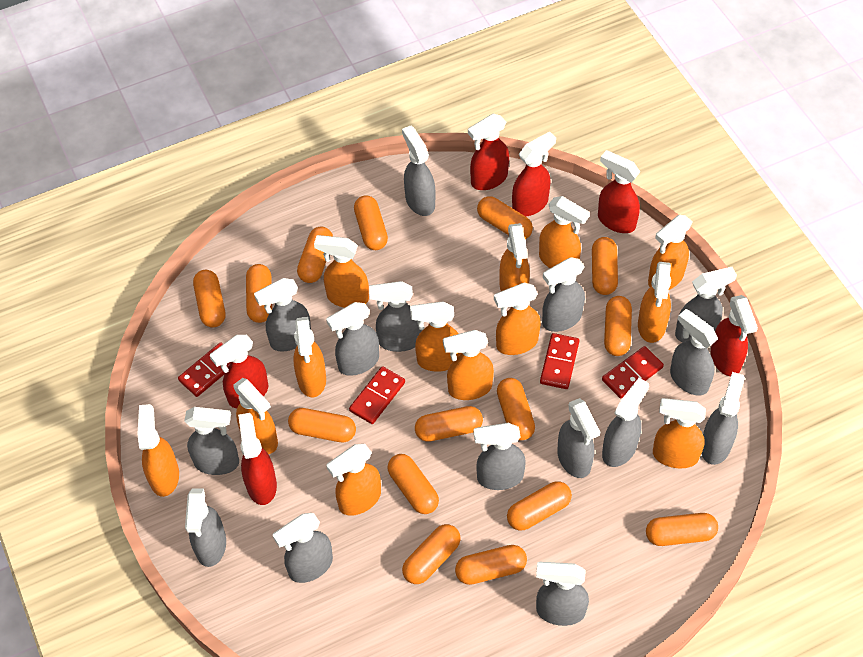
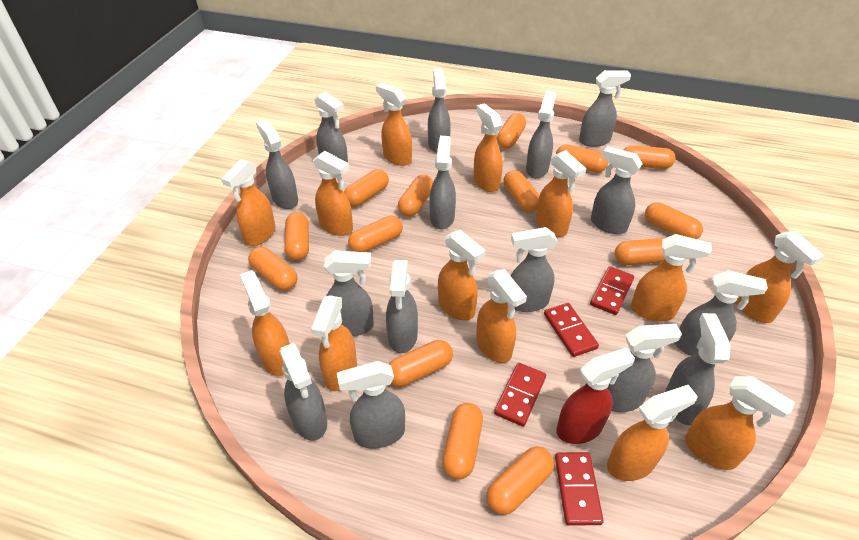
orange capsule: [193,270,225,328] [246,264,272,323] [288,408,356,442] [297,227,333,283] [354,195,388,250] [387,454,439,514] [402,524,461,584] [415,406,483,442] [455,545,527,585] [477,196,533,239] [497,378,535,440] [507,481,572,530] [592,237,618,295] [604,296,632,356] [646,513,718,546] = 15 -> [248,247,298,291] [285,212,309,261] [344,169,389,207] [348,216,403,252] [388,340,453,387] [398,174,433,217] [442,403,483,479] [486,446,554,515] [497,113,526,149] [503,170,540,212] [556,144,608,173] [615,238,665,265] [624,145,676,169] [645,202,703,239] = 14
red spray bottle: [210,335,268,408] [238,413,277,505] [468,114,509,190] [512,131,556,216] [598,150,640,233] [711,295,758,376] = 6 -> [556,348,635,444] = 1

